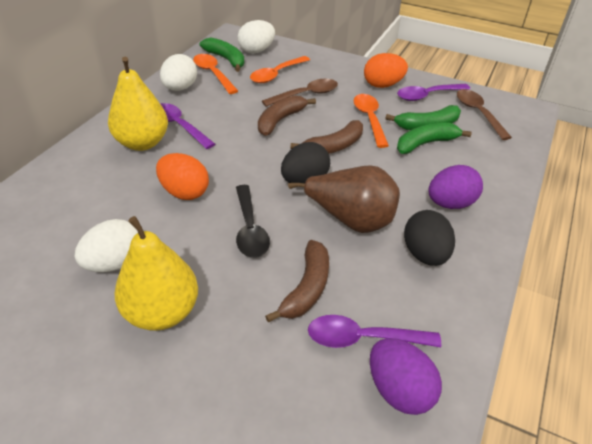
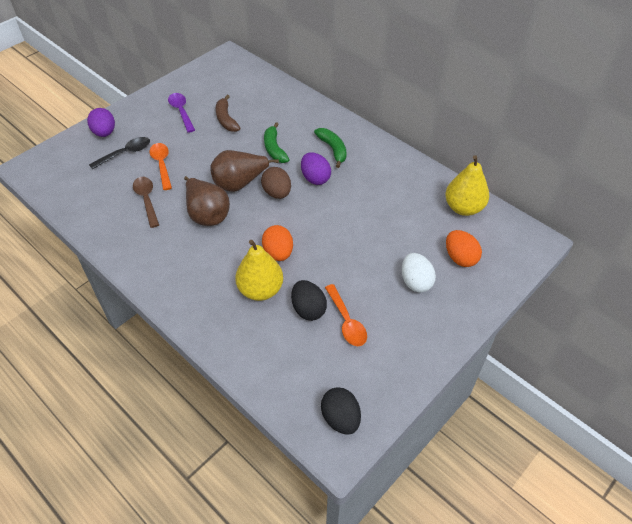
brown banana: [258,95,316,136] [265,240,329,323] [291,120,363,154] = 3 -> [216,95,240,132] = 1
brown egg: none = 0 -> [261,167,291,199] = 1
brown pear: [288,165,400,233] = 1 -> [184,176,230,226] [210,150,279,192] = 2
brown spoon: [262,79,338,107] [457,89,512,140] = 2 -> [133,177,159,228] = 1
green banana: [200,38,244,72] [385,105,461,130] [397,123,472,154] = 3 -> [264,122,290,163] [314,128,347,168] = 2
orange spoon: [193,54,238,94] [250,56,310,83] [354,94,389,148] = 3 -> [149,143,172,190] [325,284,367,346] = 2
purple spoon: [160,103,215,149] [308,315,441,348] [397,84,470,101] = 3 -> [168,93,195,133] = 1
white egg: [75,219,138,272] [160,54,197,91] [237,20,275,53] = 3 -> [402,253,436,292] = 1

